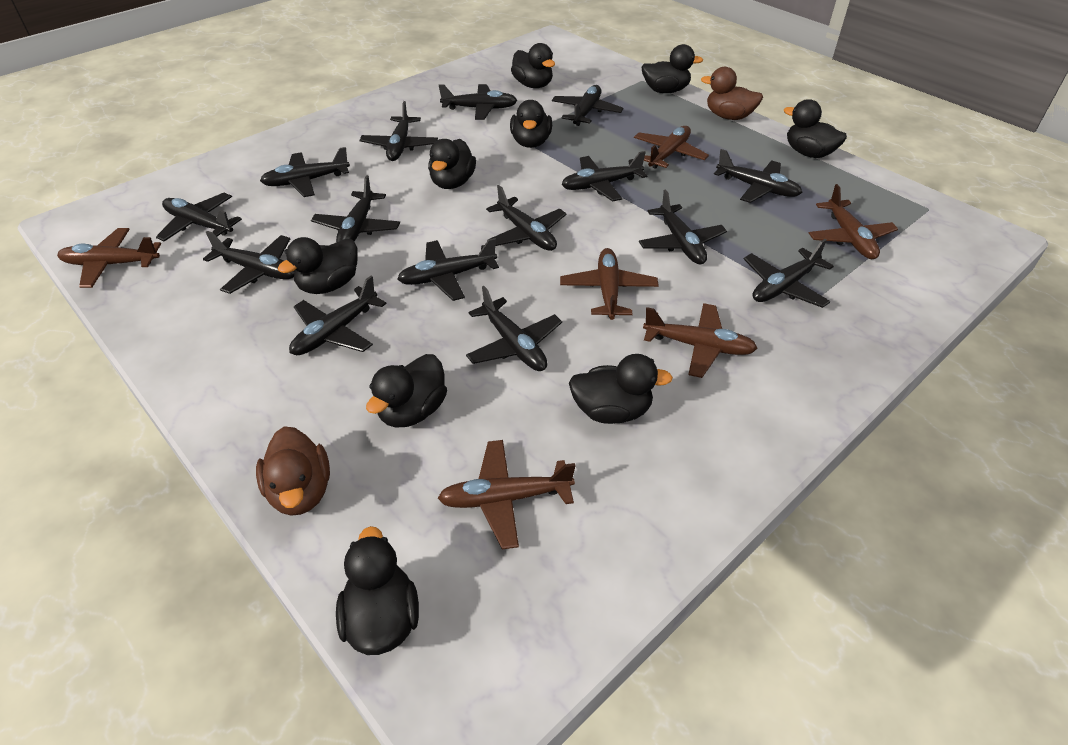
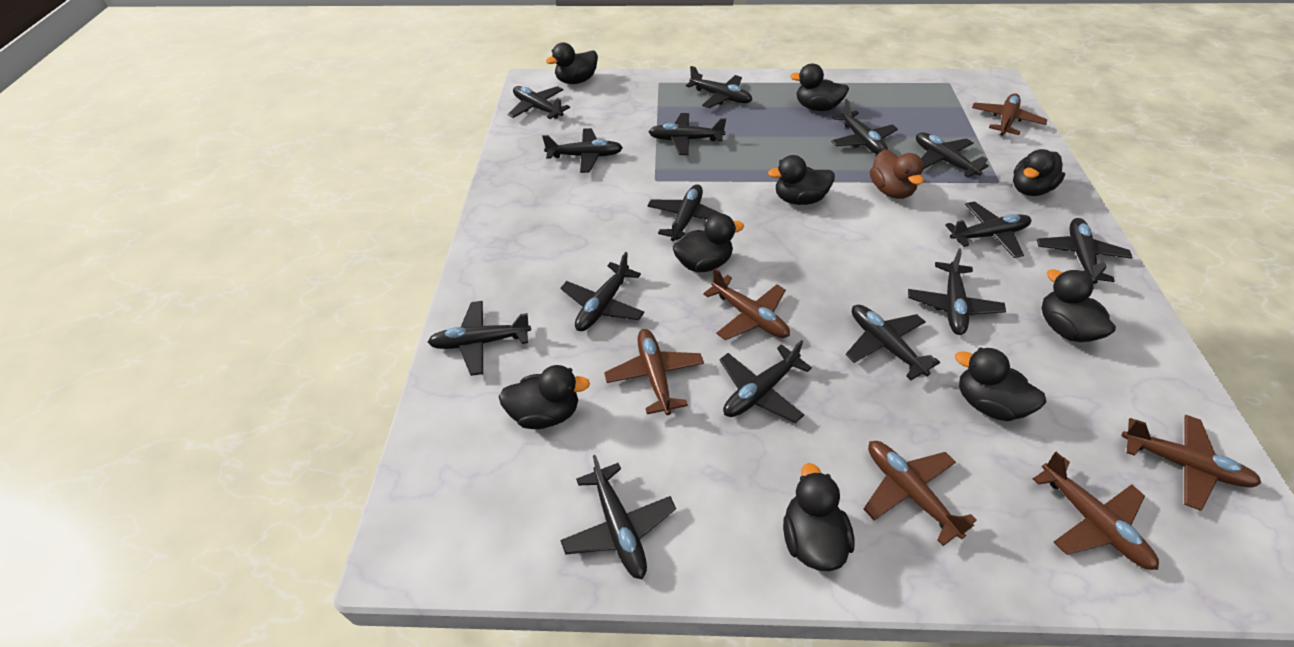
brown duck: [256,426,330,516] [701,67,763,120] = 2 -> [870,149,924,199] = 1

